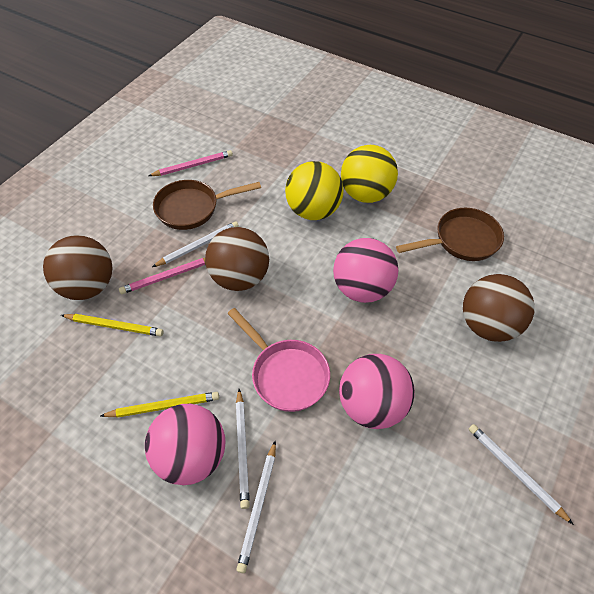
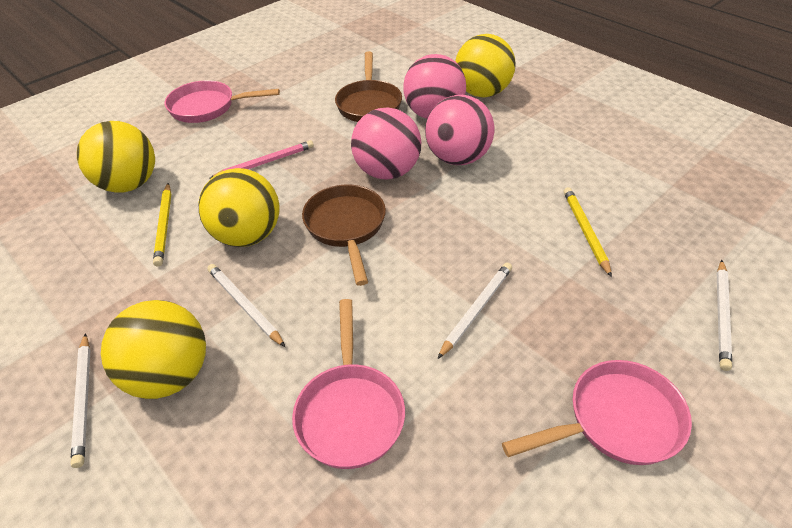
brown ball: [43,235,112,300] [205,227,269,291] [463,274,535,342] = 3 -> none = 0
pink pan: [227,308,330,412] = 1 -> [165,80,280,123] [292,299,405,469] [502,360,692,465] = 3
pink pencil: [119,258,206,294] [148,150,233,176] = 2 -> [209,140,314,179] = 1
yellow ball: [285,161,343,220] [341,145,398,203] = 2 -> [77,121,155,193] [101,300,206,399] [199,168,280,247] [455,34,515,97] = 4

